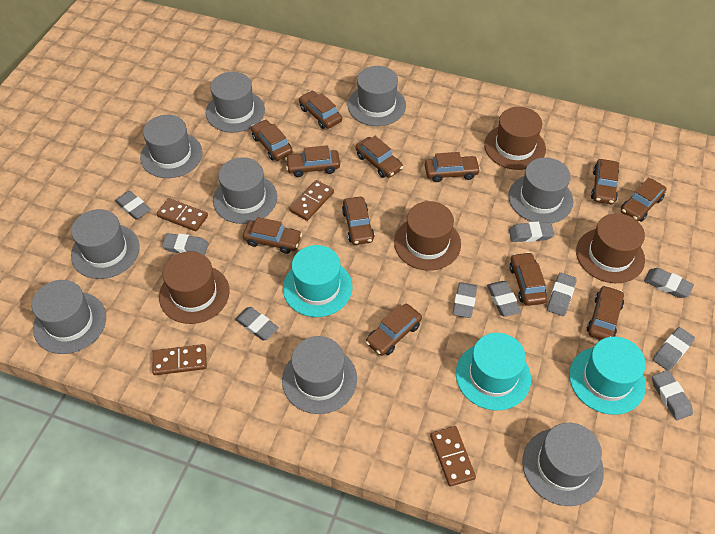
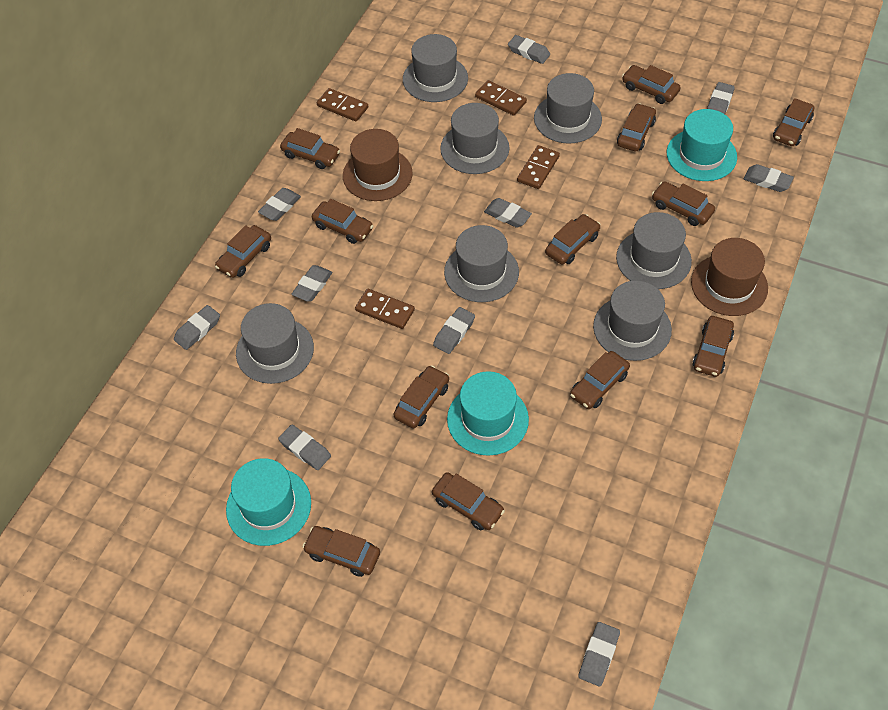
brown car: [243,217,302,254] [251,120,293,161] [285,145,340,177] [299,91,342,129] [342,197,375,245] [356,136,403,178] [366,304,422,356] [425,152,481,182] [509,252,547,306] [587,285,624,340] [591,159,619,204] [621,178,666,222] = 12 -> [215,225,271,278] [280,128,340,169] [303,526,380,577] [312,199,373,244] [393,365,449,428] [432,472,505,530] [545,214,600,265] [570,351,630,409] [617,103,656,151] [622,65,681,104] [652,181,715,226] [692,316,734,377] [773,98,814,146] = 13
brown hat: [159,251,230,324] [394,201,461,271] [484,107,546,170] [576,213,645,283] = 4 -> [343,129,413,201] [691,238,768,316] = 2
grey hat: [32,280,106,354] [71,209,140,279] [140,115,203,178] [206,72,265,133] [213,157,277,224] [282,336,357,414] [348,66,406,126] [508,157,573,223] [522,423,604,506] = 9 -> [236,303,314,384] [403,34,468,102] [440,103,510,174] [444,225,519,302] [534,73,602,144] [593,281,672,361] [616,212,692,289] = 7

